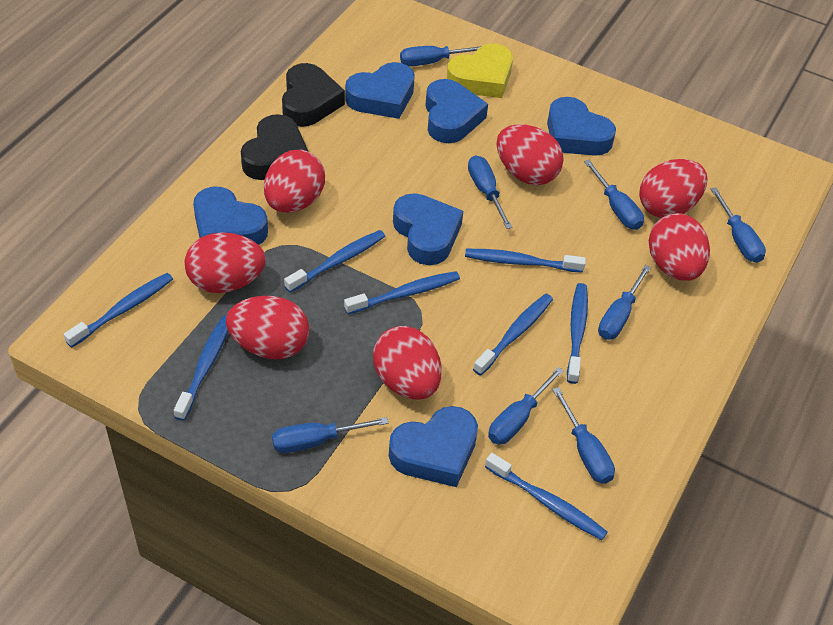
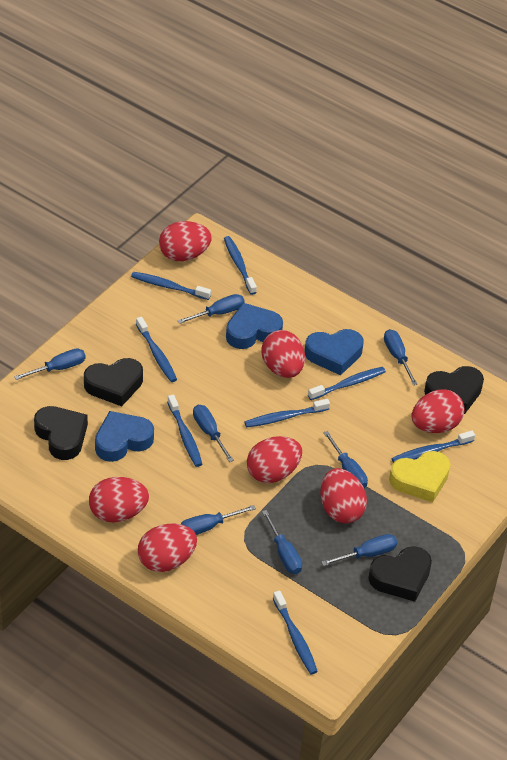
black heart: [241,114,309,180] [282,63,345,127] = 2 -> [34,406,88,460] [84,358,143,406] [368,546,432,602] [424,366,484,414] = 4
blue heart: [193,187,268,245] [345,62,415,119] [389,406,478,487] [393,193,463,265] [425,79,488,143] [547,97,616,156] = 6 -> [95,411,154,462] [226,303,283,349] [305,329,364,375] = 3

